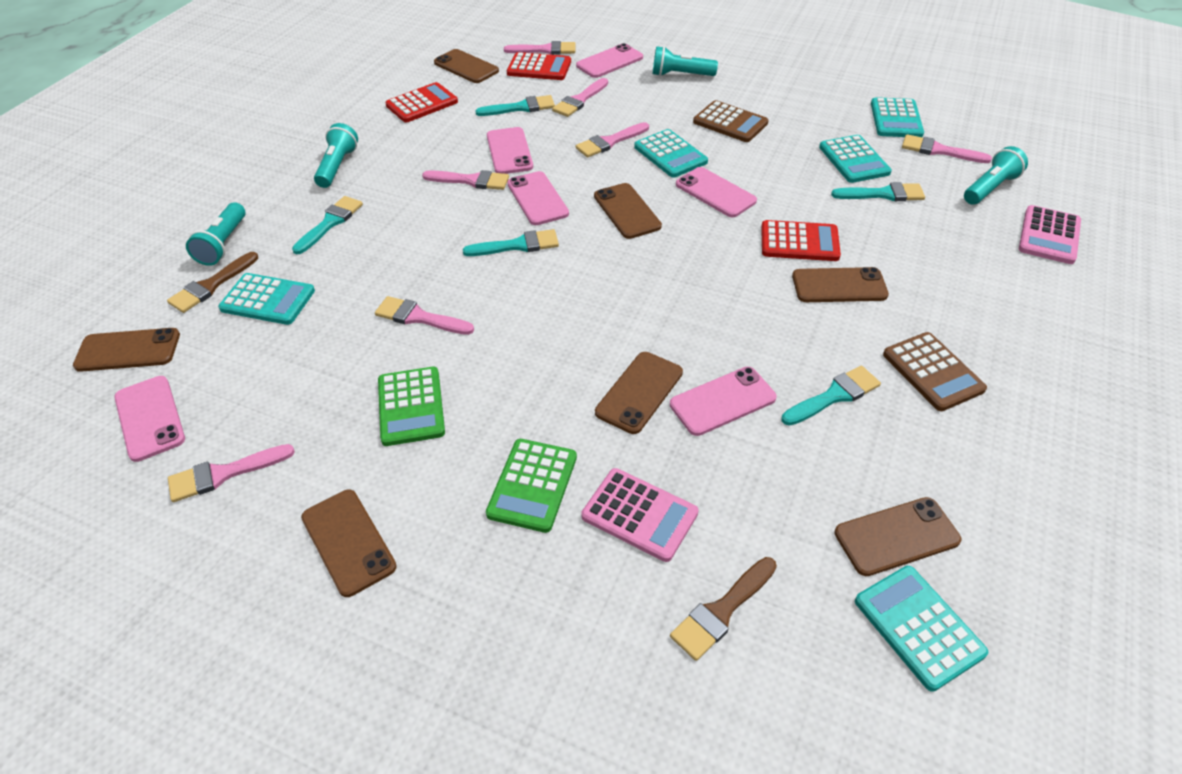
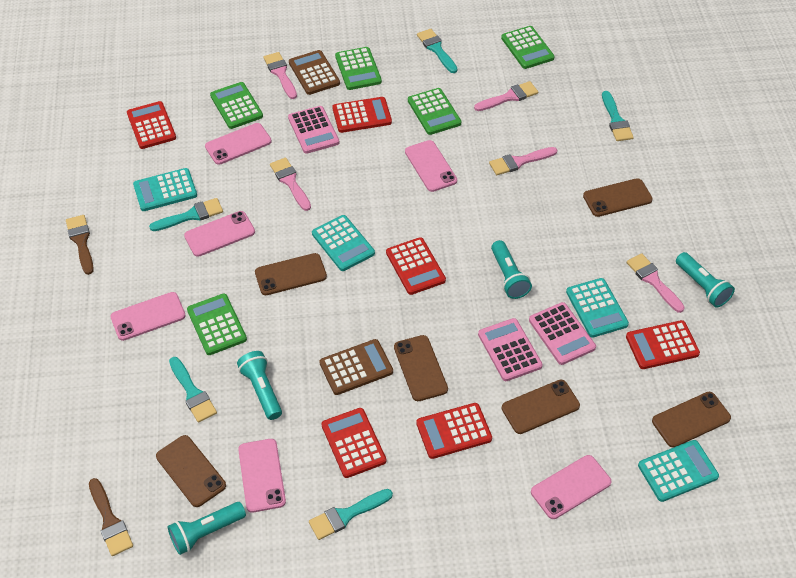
brown phone: [73,328,180,372] [301,490,397,597] [434,49,499,83] [594,183,662,239] [595,352,683,434] [792,267,889,302] [834,497,961,576] = 7 -> [156,435,226,507] [255,253,327,295] [394,335,448,401] [502,380,580,434] [583,178,653,217] [652,392,731,448] = 6
green calculator: [378,367,445,446] [486,439,577,533] = 2 -> [187,293,247,355] [210,82,263,129] [335,47,382,90] [408,88,461,135] [501,26,555,69] = 5
pink brush: [168,444,295,502] [375,296,474,335] [422,170,509,190] [504,41,576,55] [552,78,608,117] [576,122,649,158] [902,134,992,163] = 7 -> [264,52,297,99] [270,157,311,211] [474,81,538,111] [489,147,557,175] [627,253,685,313] = 5
pink calculator: [581,468,699,562] [1019,205,1081,264] = 2 -> [288,106,340,154] [478,318,543,381] [529,302,596,365] = 3
red calculator: [385,82,458,122] [507,52,571,80] [761,220,841,261] = 3 -> [127,101,176,149] [322,408,386,478] [332,97,392,133] [386,237,446,295] [416,403,492,459] [626,320,700,369] = 6
turquoise calculator: [218,273,315,325] [634,129,708,178] [819,135,892,183] [855,566,988,692] [871,97,924,137] = 5 -> [133,168,197,211] [312,215,375,271] [566,278,629,338] [638,440,719,502] = 4

